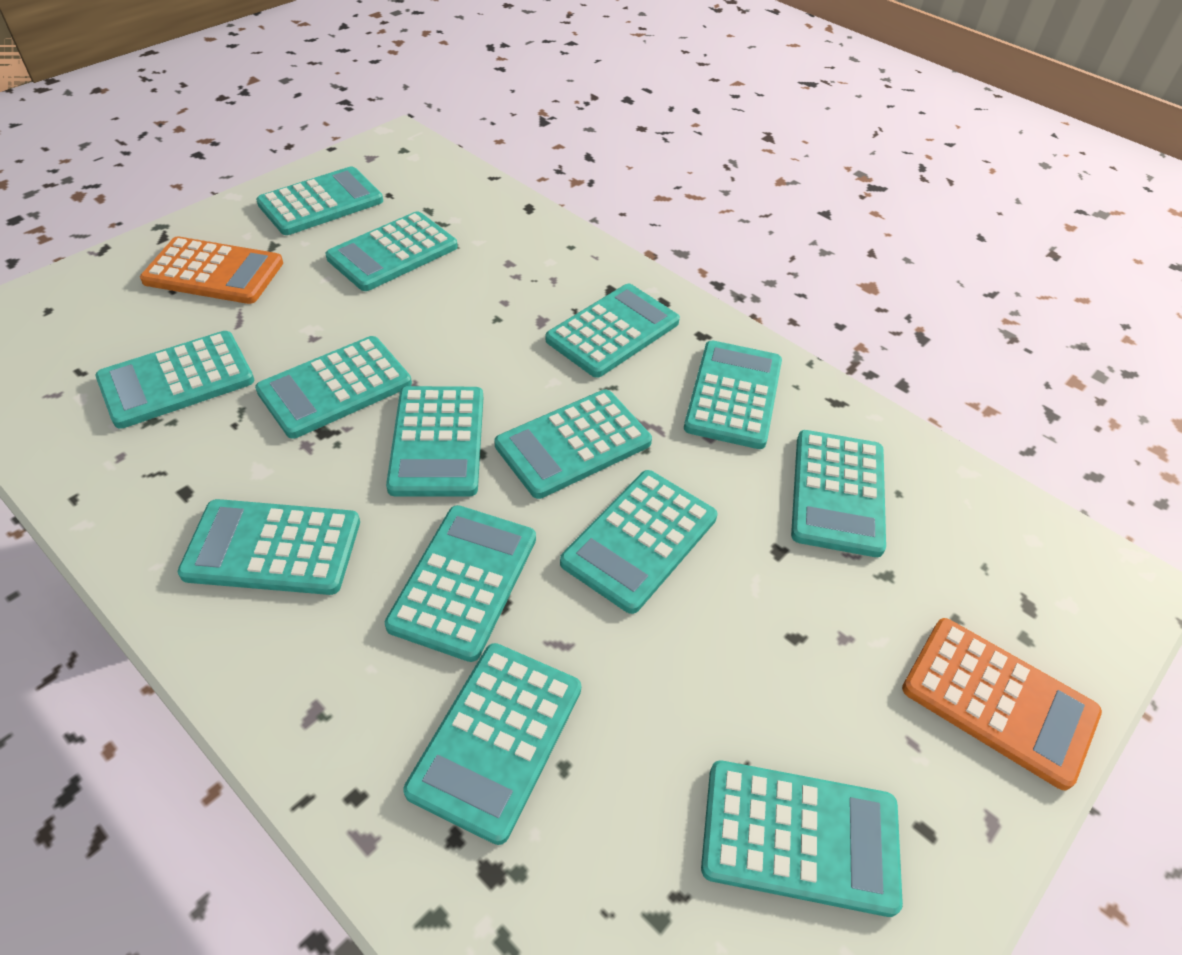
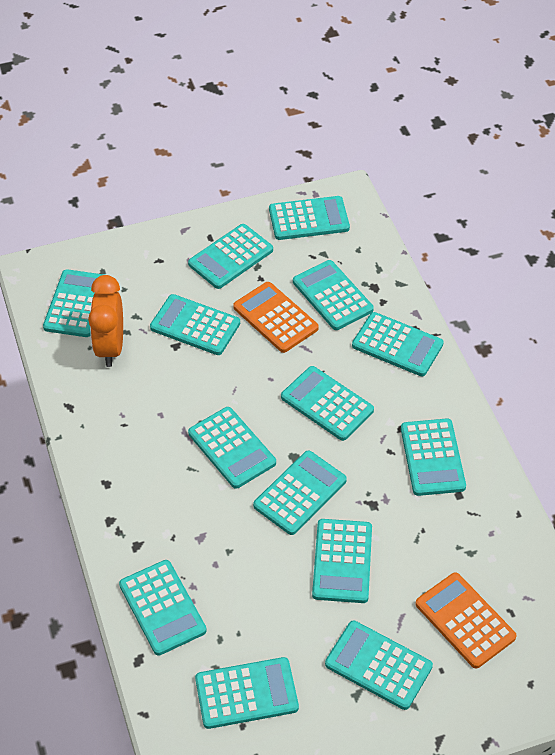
orange clock: none = 0 -> [88,275,123,367] = 1

